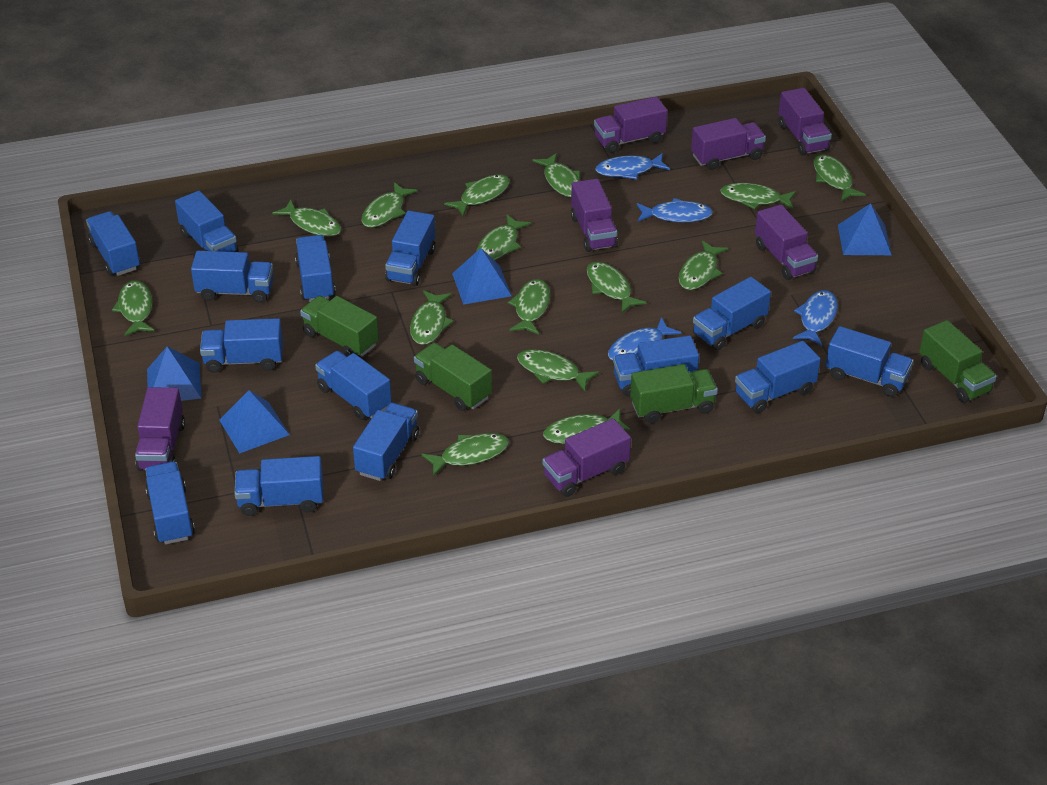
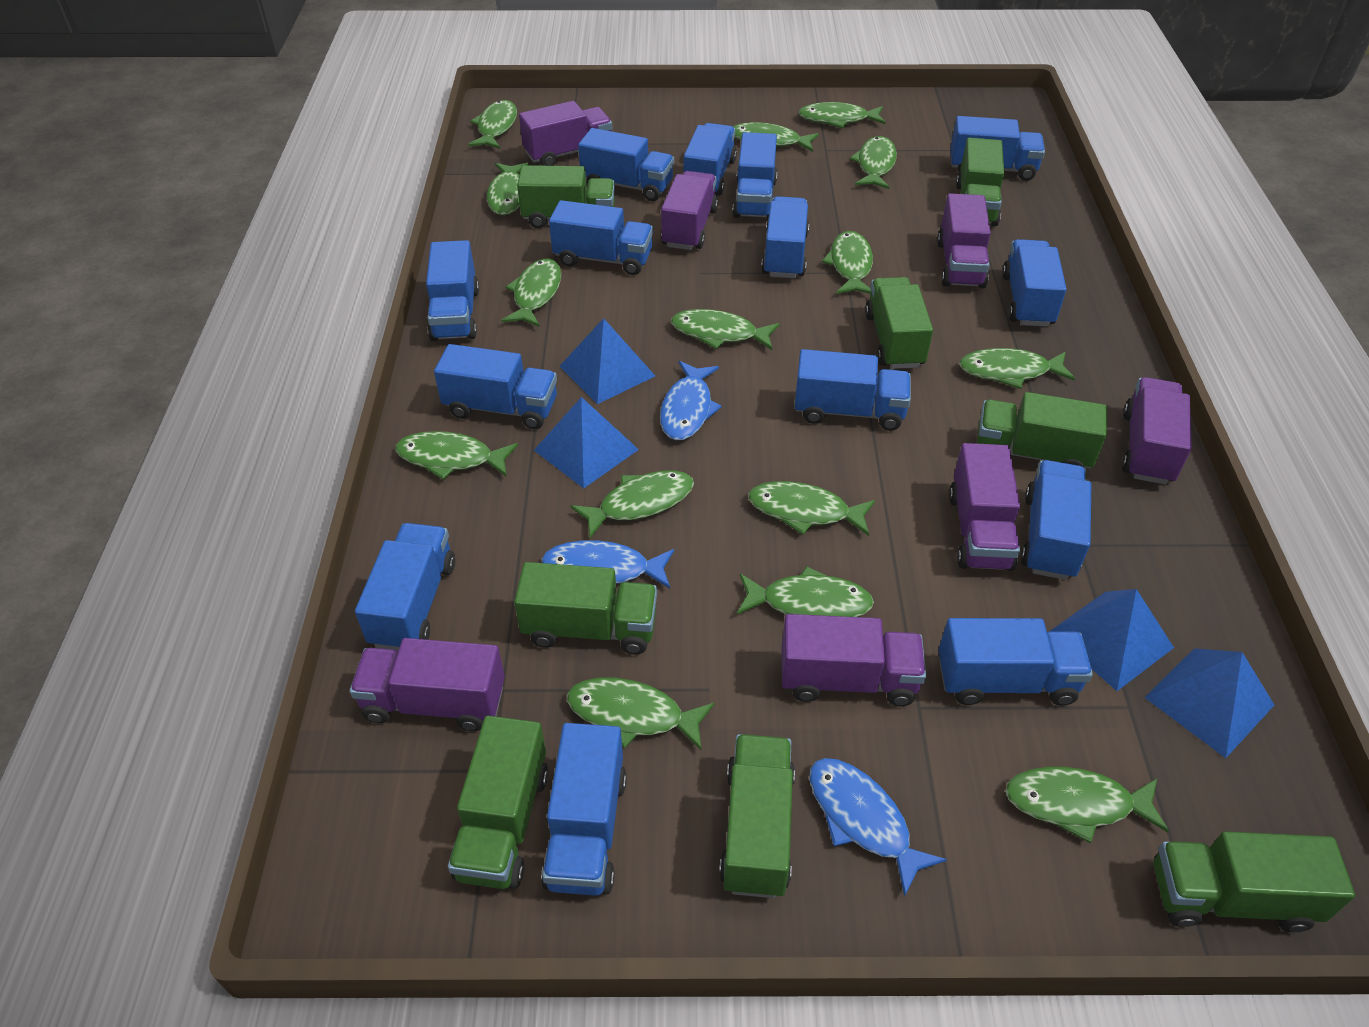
blue fish: [596,153,670,180] [608,317,682,360] [637,198,713,222] [793,290,838,346] = 4 -> [541,540,674,589] [660,361,722,440] [809,758,947,897] = 3
green truck: [300,296,379,357] [414,343,492,411] [630,364,718,423] [919,320,997,403] = 4 -> [448,716,548,889] [514,562,657,654] [517,165,615,228] [719,734,795,898] [865,277,933,369] [956,138,1004,226] [977,392,1107,468] [1154,831,1355,932] = 8

